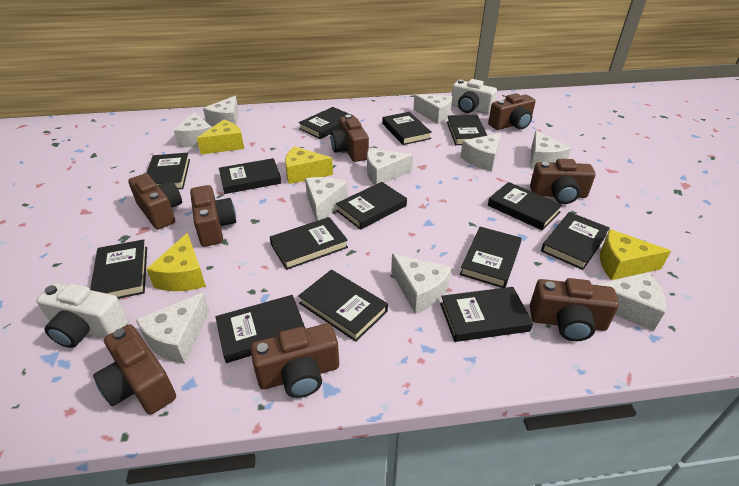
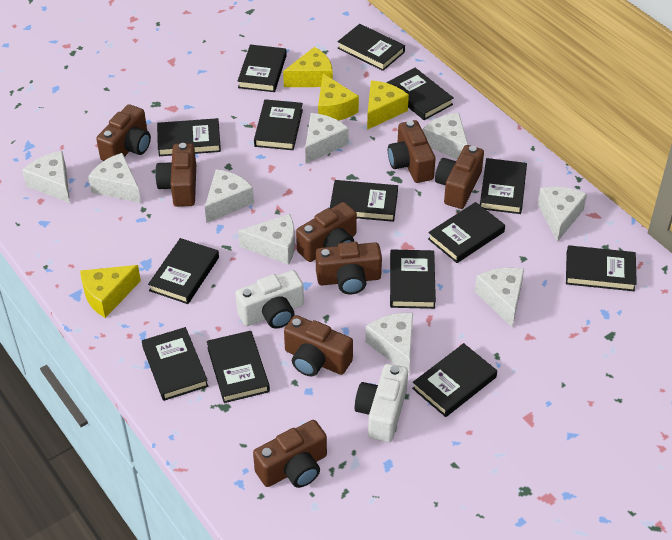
white cheese: [136,292,210,364] [174,112,212,147] [203,96,239,126] [305,177,348,221] [367,149,413,185] [391,254,451,314] [413,94,452,124] [460,133,501,171] [530,130,571,169] [597,272,666,331] = 10 -> [22,151,70,203] [88,153,141,203] [205,169,254,223] [238,214,295,265] [305,113,349,164] [365,313,413,375] [423,113,468,159] [475,268,524,327] [538,187,587,242] = 9

